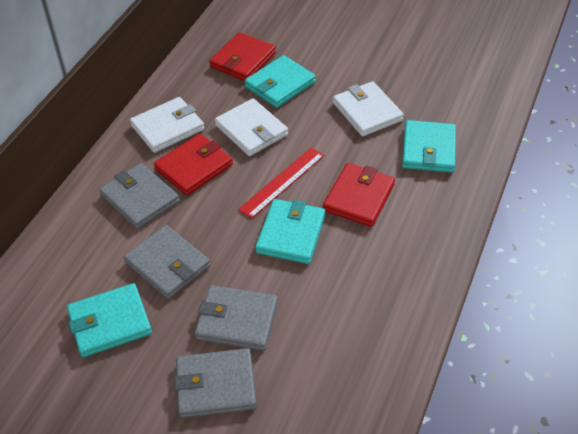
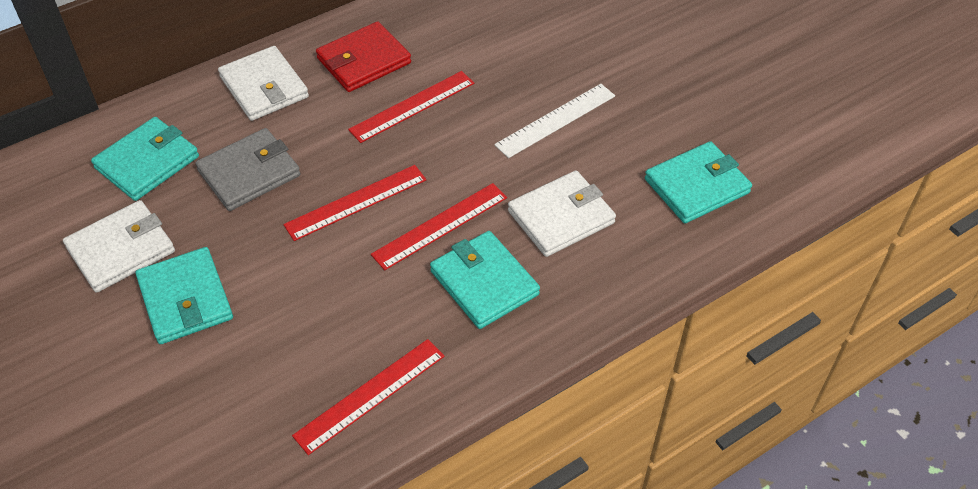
grey wallet: [99,163,180,229] [124,225,210,299] [174,348,257,418] [195,285,278,351] = 4 -> [195,128,301,211] = 1
red ruler: [238,147,324,219] = 1 -> [283,165,426,241] [292,339,445,455] [348,71,474,143] [371,183,507,270] = 4
red wallet: [154,134,233,195] [209,32,276,81] [323,163,395,227] = 3 -> [316,21,411,92] = 1
white ruler: none = 0 -> [494,84,615,158] = 1

